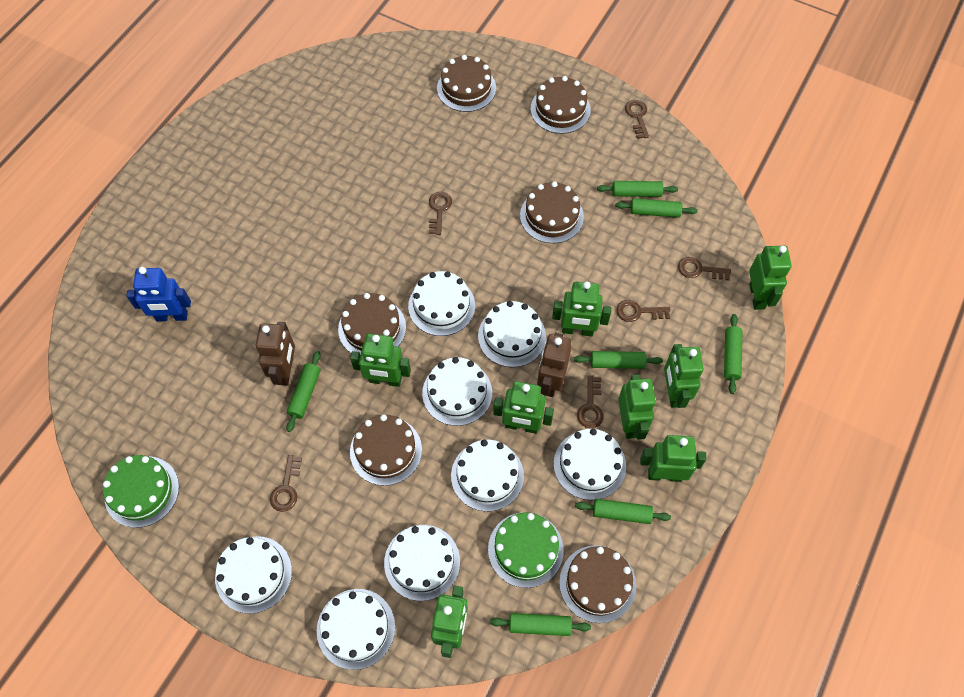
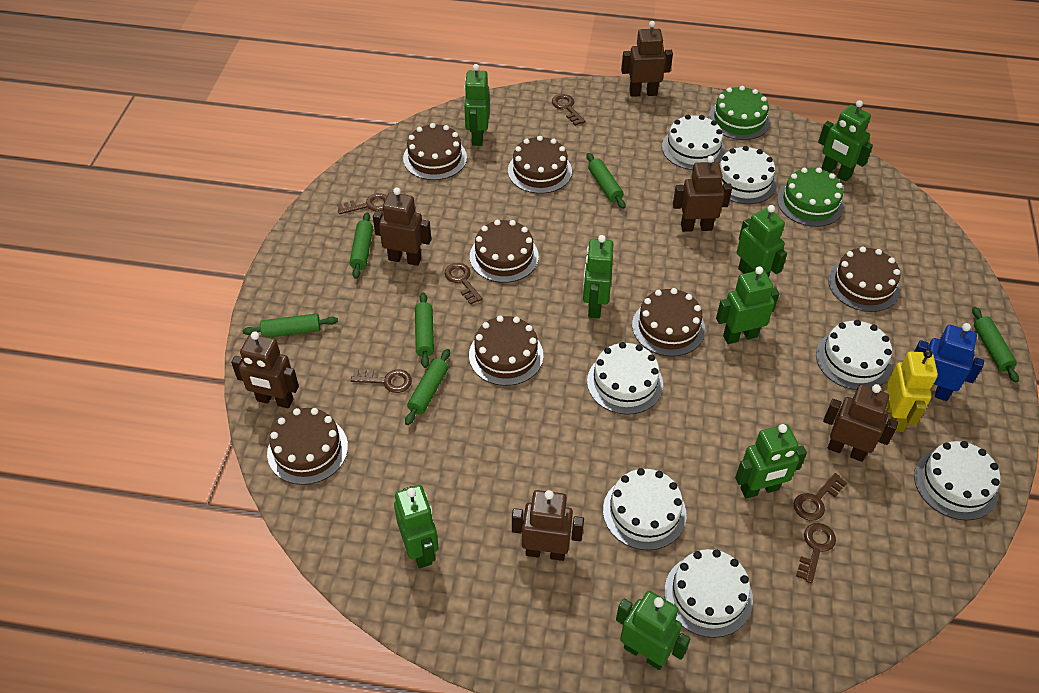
brown cake: [338,293,406,355] [350,414,422,486] [437,55,496,112] [520,181,584,243] [531,76,591,134] [559,545,636,623] = 6 -> [267,408,348,485] [403,123,467,180] [469,316,543,386] [470,220,539,283] [508,136,572,194] [632,288,705,356] [828,247,900,312] = 7
brown robot: [256,322,295,386] [537,333,572,397] = 2 -> [231,332,299,408] [373,187,431,266] [512,490,584,561] [621,21,673,97] [673,155,732,232] [823,384,898,462] = 6
green rolling pin: [286,351,321,432] [490,613,591,636] [574,351,663,369] [575,499,671,524] [597,181,678,197] [615,198,698,218] [724,314,742,394] = 7 -> [242,313,338,338] [350,212,373,279] [405,349,450,425] [415,293,434,368] [587,153,625,209] [972,307,1019,383] = 6
white cake: [215,536,292,614] [317,589,395,670] [384,525,460,601] [408,271,475,336] [422,357,492,426] [451,440,524,512] [478,301,546,367] [554,429,626,500] = 8 -> [587,342,663,415] [603,468,687,550] [662,115,725,170] [664,549,753,638] [720,146,777,204] [816,320,892,390] [914,441,1000,520] = 7
yellow robot: none = 0 -> [887,350,938,432] = 1

